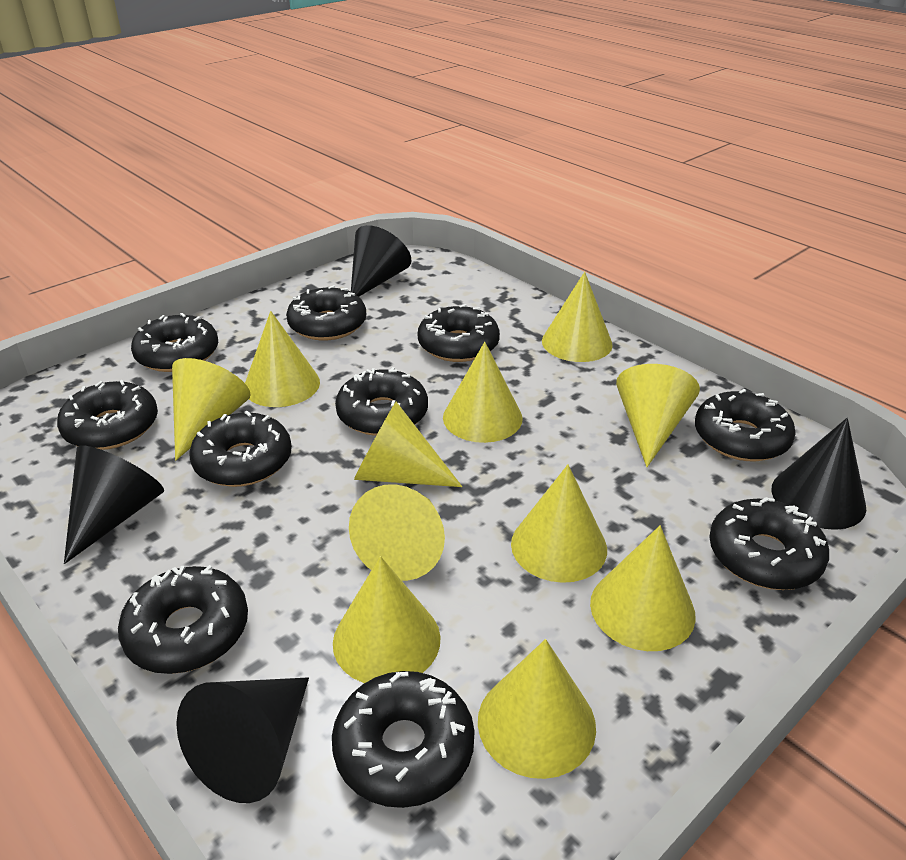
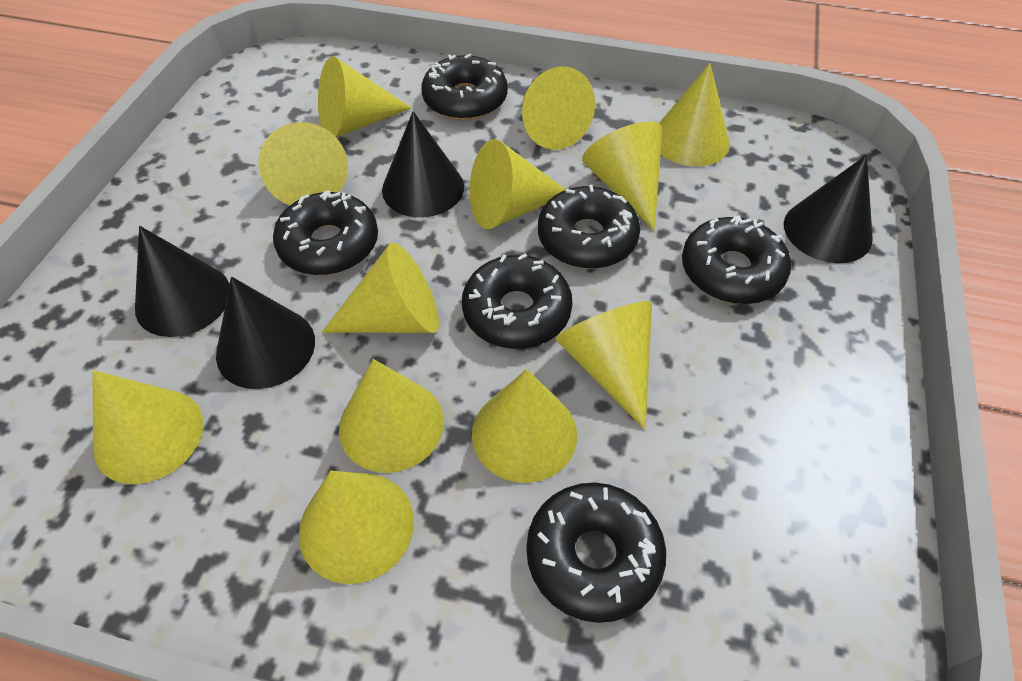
black donut: [57,380,158,450] [118,565,248,674] [131,313,218,372] [189,411,292,487] [286,285,366,340] [332,671,475,808] [335,367,428,436] [418,304,500,362] [695,389,796,461] [709,497,829,590] = 10 -> [273,190,378,275] [421,54,508,120] [462,253,573,349] [526,482,666,623] [538,185,640,269] [682,216,791,304] = 6
yellow cone: [172,358,251,461] [245,311,320,407] [333,556,441,683] [349,484,445,581] [354,402,462,487] [443,342,523,443] [478,639,596,779] [511,465,607,583] [542,272,613,362] [590,525,696,651] [616,364,700,467] = 11 -> [92,370,204,484] [258,122,348,205] [299,471,414,584] [318,56,411,138] [322,243,439,333] [339,359,444,473] [470,139,566,229] [472,369,577,483] [522,67,595,150] [555,301,652,430] [582,122,663,230] [659,63,730,166] = 12

